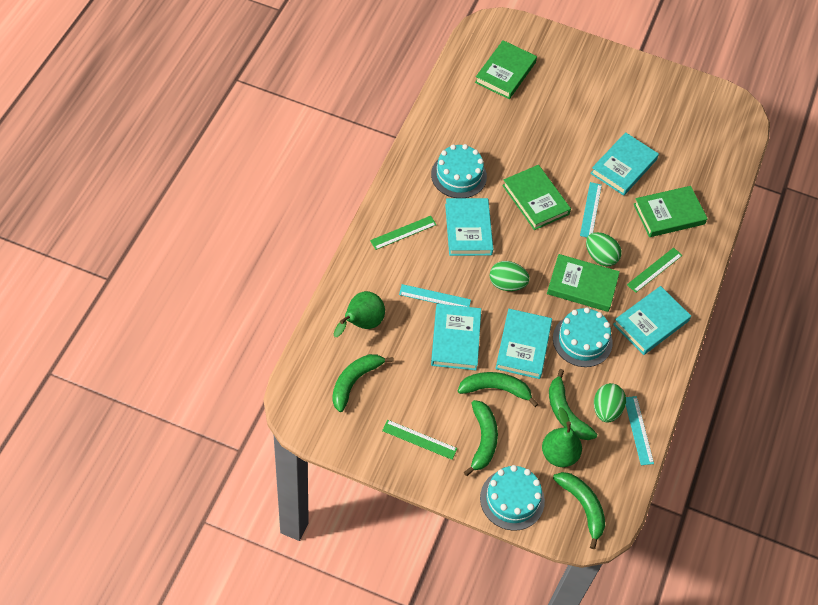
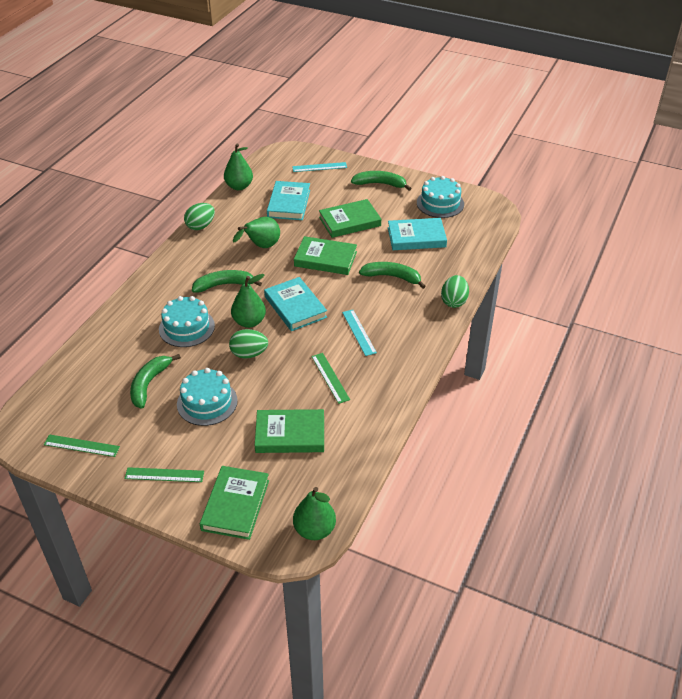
green banana: [332,354,394,412] [458,372,538,407] [464,400,498,476] [549,369,597,440] [553,472,605,549] = 5 -> [130,354,181,409] [192,270,262,293] [351,171,411,191] [359,262,426,289] = 4
green pear: [334,291,385,337] [542,407,582,467] = 2 -> [224,144,253,190] [231,274,266,328] [233,217,280,248] [293,487,336,540] = 4
turquoise book: [431,304,481,370] [445,198,493,256] [495,309,552,379] [590,132,659,196] [613,286,691,355] = 5 -> [264,277,327,331] [267,181,310,220] [388,218,447,250] = 3
turquoise ruler: [399,284,471,307] [580,182,602,237] [626,396,654,465] = 3 -> [292,162,347,172] [342,310,377,356] = 2

